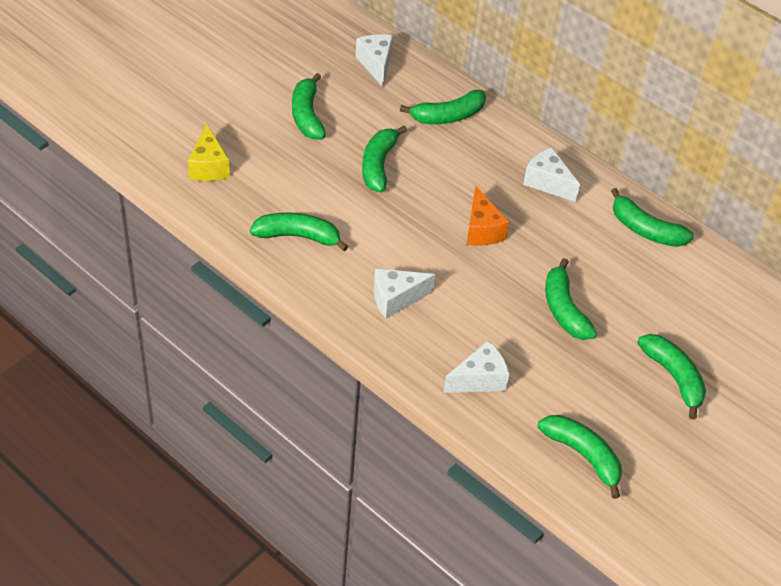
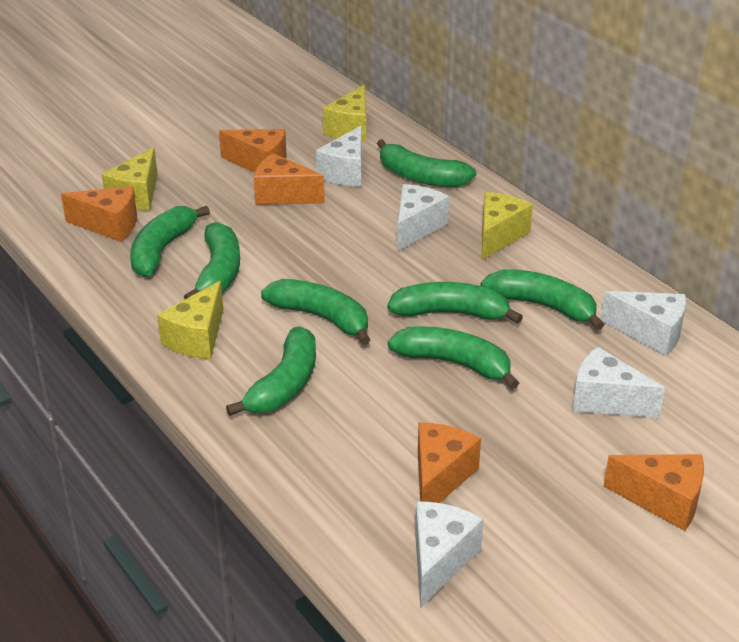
orange cheese: [466,186,509,246] = 1 -> [61,186,137,242] [219,129,287,173] [254,153,325,205] [418,422,481,503] [604,454,704,531] = 5
white cheese: [356,34,393,87] [374,268,435,318] [443,340,509,393] [523,147,580,202] = 4 -> [316,125,362,187] [397,184,449,251] [415,501,484,608] [573,346,665,418] [601,291,686,356] = 5
yellow cheese: [188,124,230,181] = 1 -> [102,147,158,211] [157,281,223,359] [323,85,366,142] [482,192,533,260] = 4

